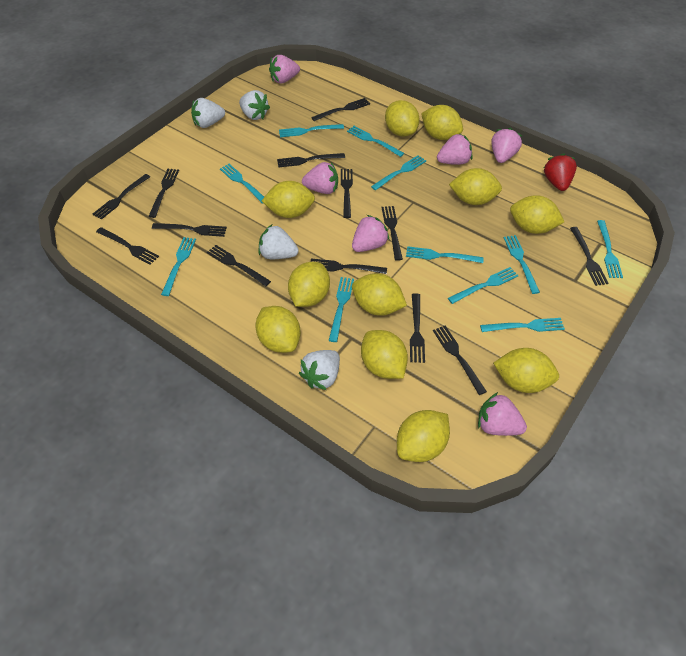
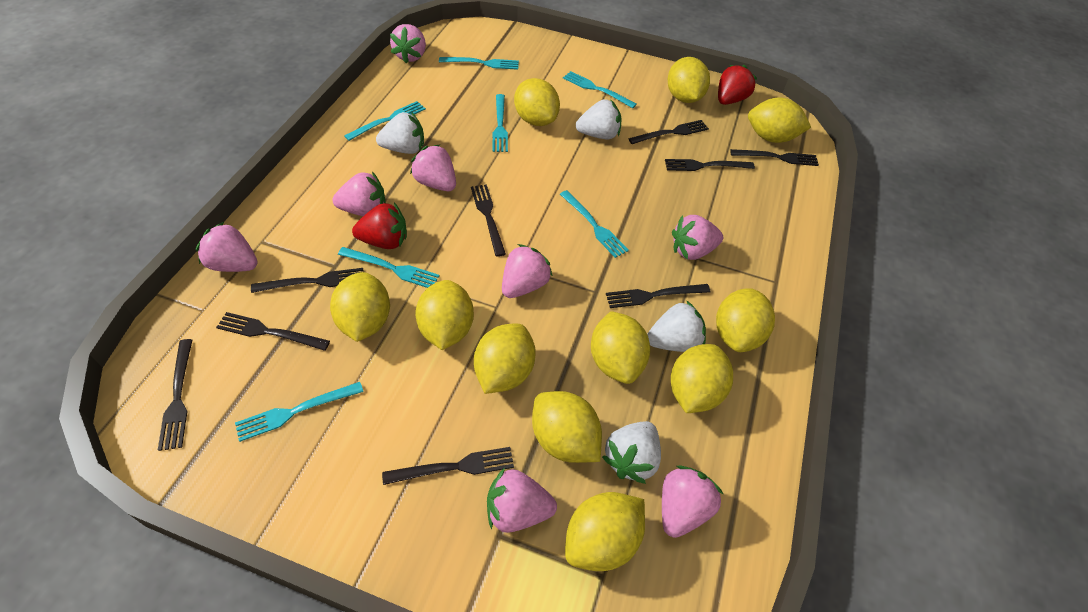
black fork: [93,174,150,220] [96,227,159,265] [148,169,179,218] [152,223,227,237] [207,245,271,286] [277,153,345,168] [310,258,387,274] [311,98,370,121] [341,169,353,218] [382,206,403,261] [410,293,425,363] [433,326,487,395] [570,227,609,286] = 13 -> [158,339,192,451] [216,312,330,351] [251,268,363,293] [382,447,514,485] [471,184,506,257] [606,284,711,308] [628,120,709,144] [665,159,755,171] [730,149,819,166] = 9
pink strawberry: [269,55,300,83] [302,162,338,194] [352,215,389,252] [437,133,472,165] [478,392,527,436] [491,128,522,163] = 6 -> [196,222,258,272] [332,172,385,216] [390,24,426,64] [410,144,456,191] [487,468,557,533] [502,244,552,298] [662,465,723,538] [672,215,723,260] = 8
red strawberry: [544,153,577,191] = 1 -> [352,203,407,249] [718,65,757,105] = 2
turquoise fork: [161,237,196,296] [220,164,264,204] [279,124,344,137] [328,277,354,342] [347,126,404,157] [371,155,426,191] [406,246,484,263] [448,267,518,304] [480,318,565,332] [503,235,540,294] [597,220,623,278] = 11 -> [235,382,364,442] [338,247,440,288] [344,101,426,141] [439,57,519,70] [492,94,508,152] [560,190,629,258] [563,71,637,108] = 7

